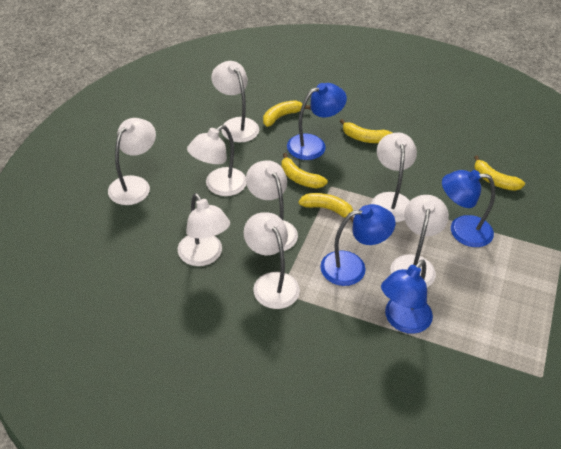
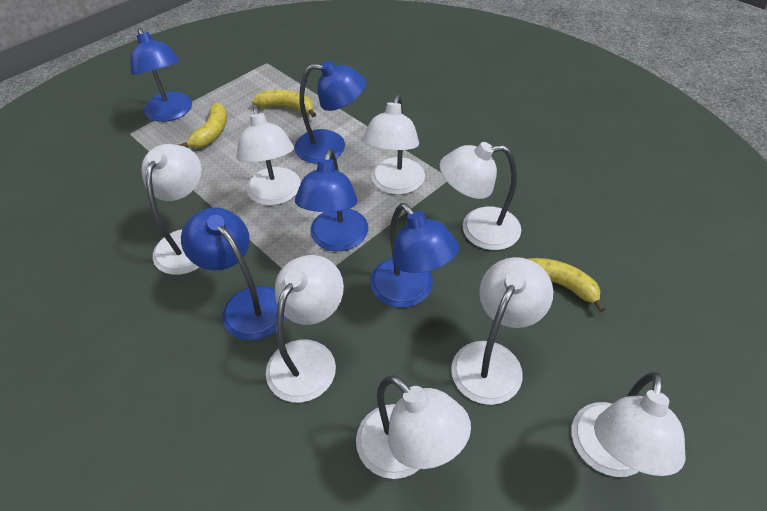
blue lamp: [287,83,347,160] [320,204,395,286] [381,259,433,334] [442,170,495,247] = 4 -> [130,28,192,122] [181,208,286,341] [294,61,366,164] [295,149,368,251] [370,203,459,308] = 5
yellow banana: [263,100,310,127] [282,153,328,188] [298,193,354,223] [340,119,392,143] [474,155,525,191] = 5 -> [179,103,227,148] [252,90,316,117] [527,258,605,312] = 3

